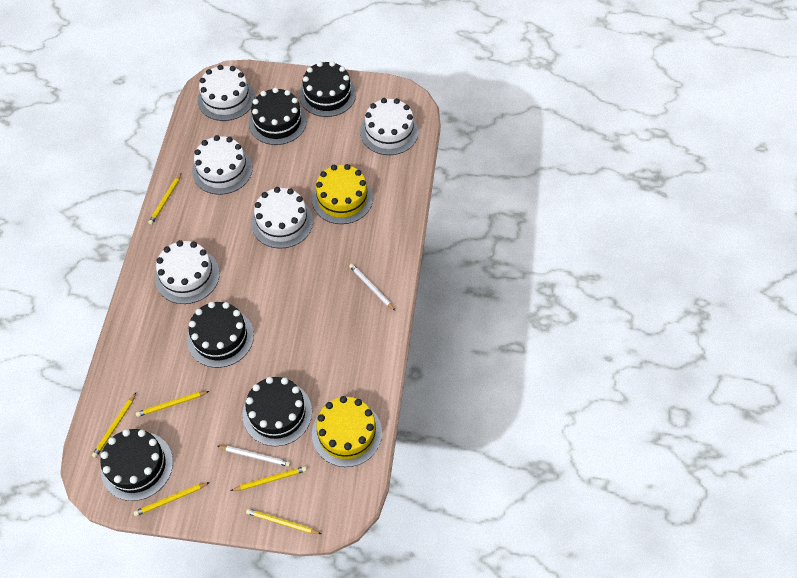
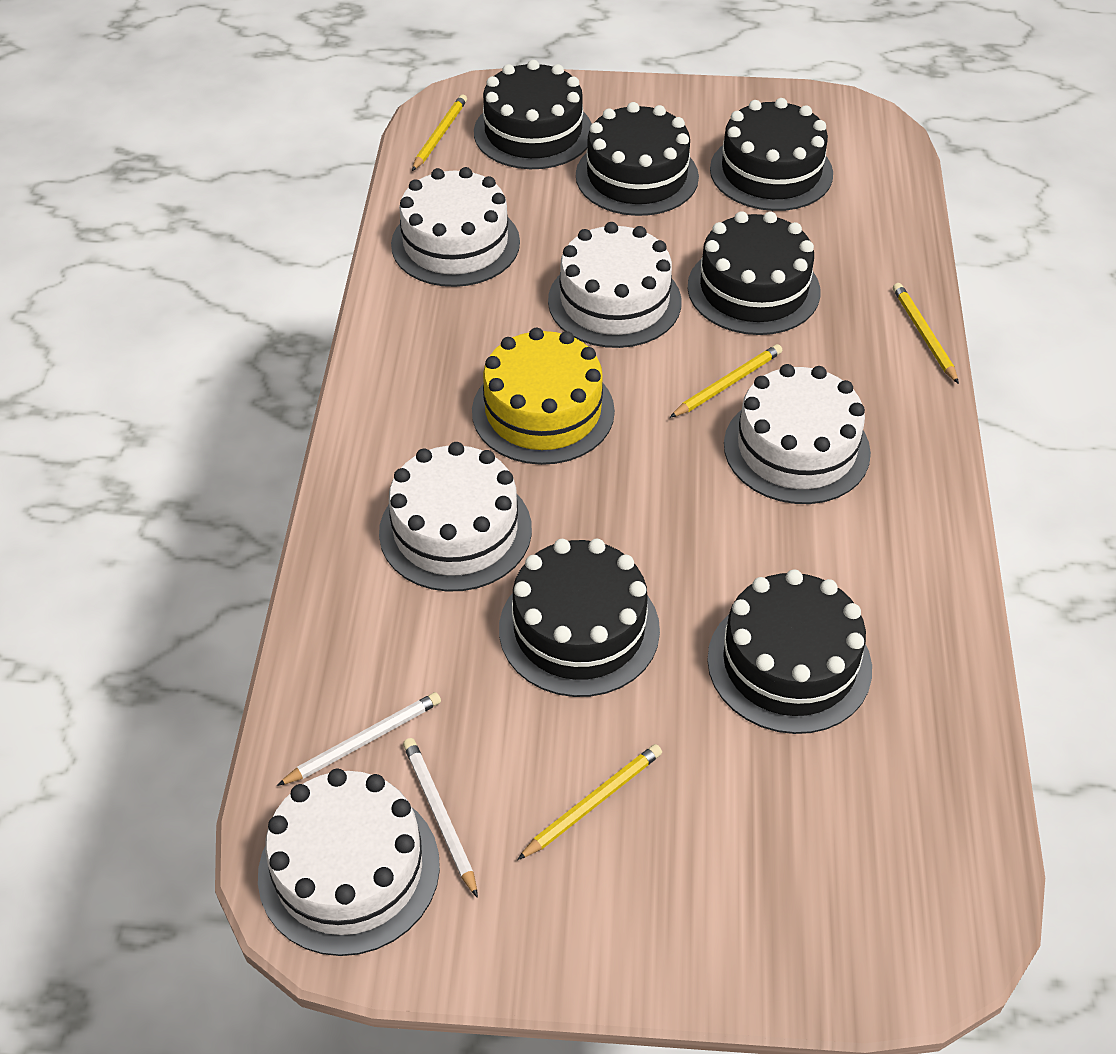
black cake: [100,429,173,501] [187,302,254,368] [242,377,312,446] [249,87,307,145] [299,61,356,117] = 5 -> [474,60,592,169] [499,539,660,697] [576,102,699,216] [688,211,820,335] [707,569,872,734] [710,98,833,211] = 6
yellow cake: [312,164,373,224] [312,396,382,467] = 2 -> [472,328,615,465] = 1
yellow pencil: [92,393,136,458] [134,482,210,516] [136,391,209,417] [148,174,181,225] [231,466,307,491] [246,509,321,534] = 6 -> [412,95,467,171] [517,744,662,860] [670,344,782,418] [893,283,959,384] = 4

